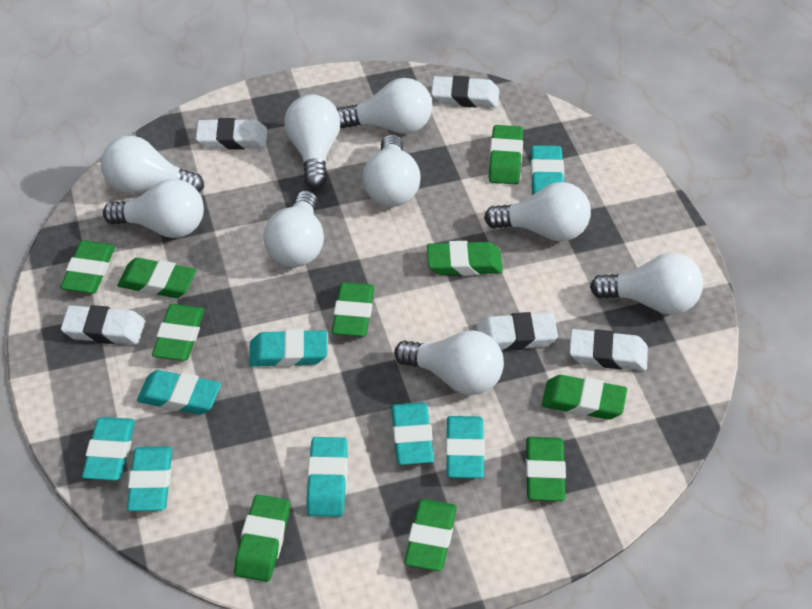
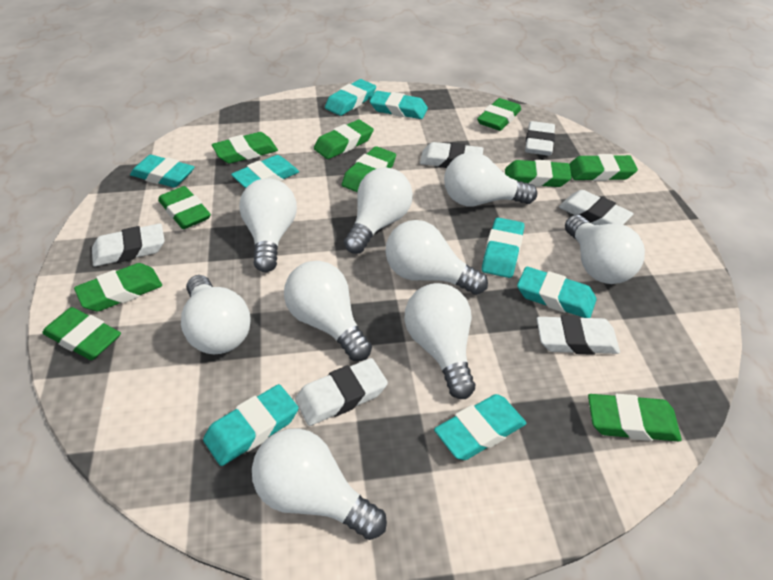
white eraser: [61,305,145,344] [196,118,267,150] [431,76,499,108] [476,312,558,351] [569,329,648,371] = 5 -> [92,223,165,266] [295,358,388,426] [420,142,484,168] [525,121,555,156] [537,315,620,355] [559,190,634,225] = 6

